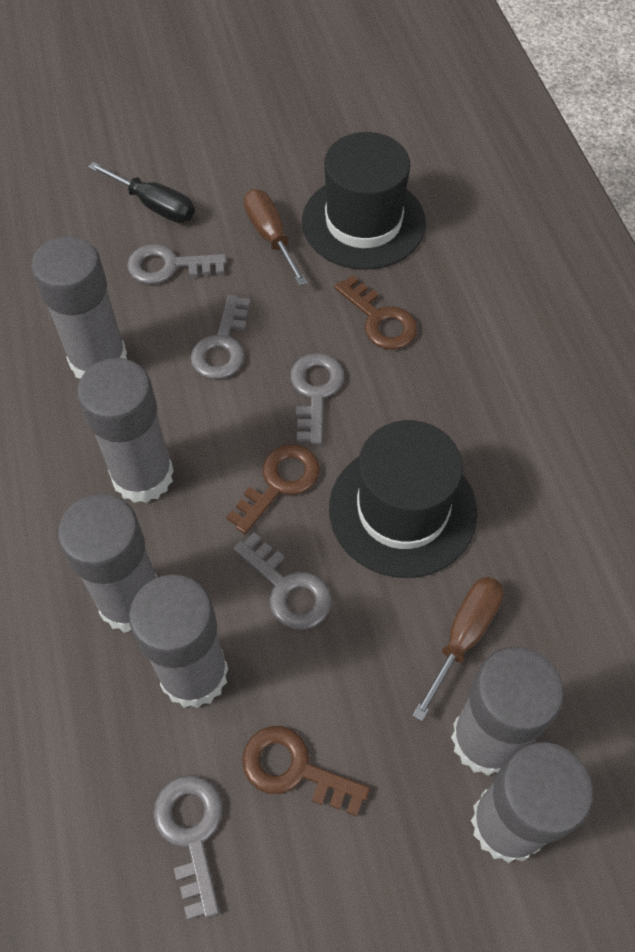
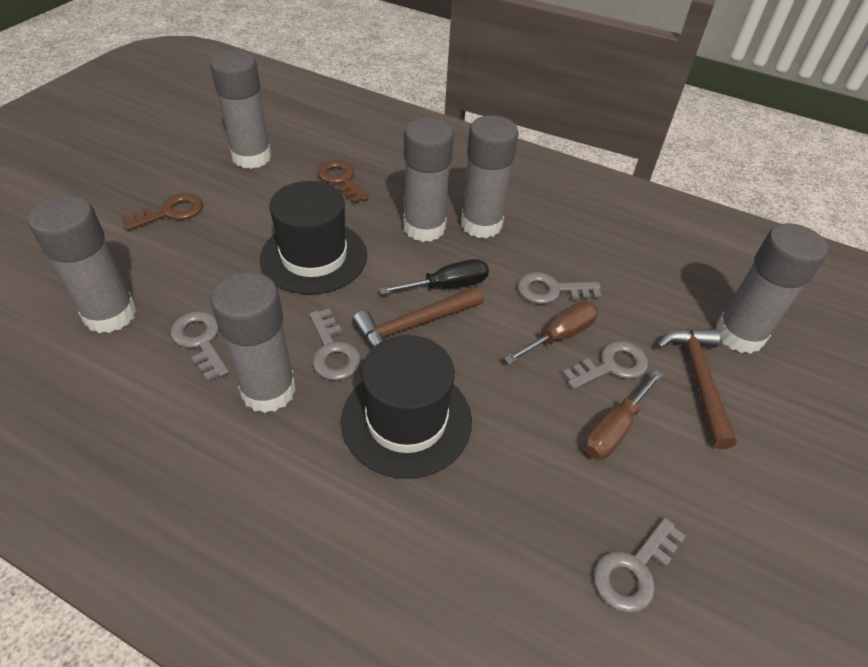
brown hammer: none = 0 -> [352,286,484,348] [657,329,737,449] = 2
brown key: [226,444,320,534] [242,726,370,817] [335,275,417,350] = 3 -> [122,193,203,231] [317,160,369,204] = 2

